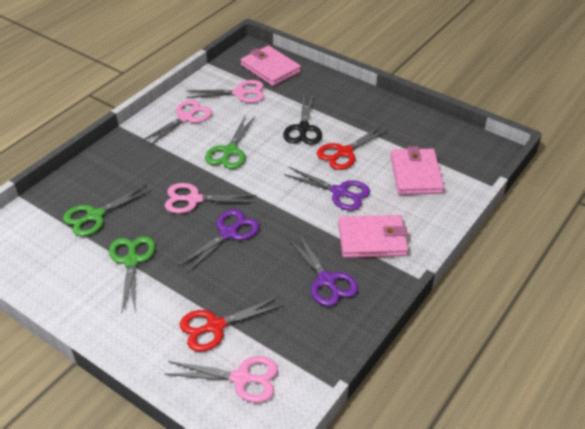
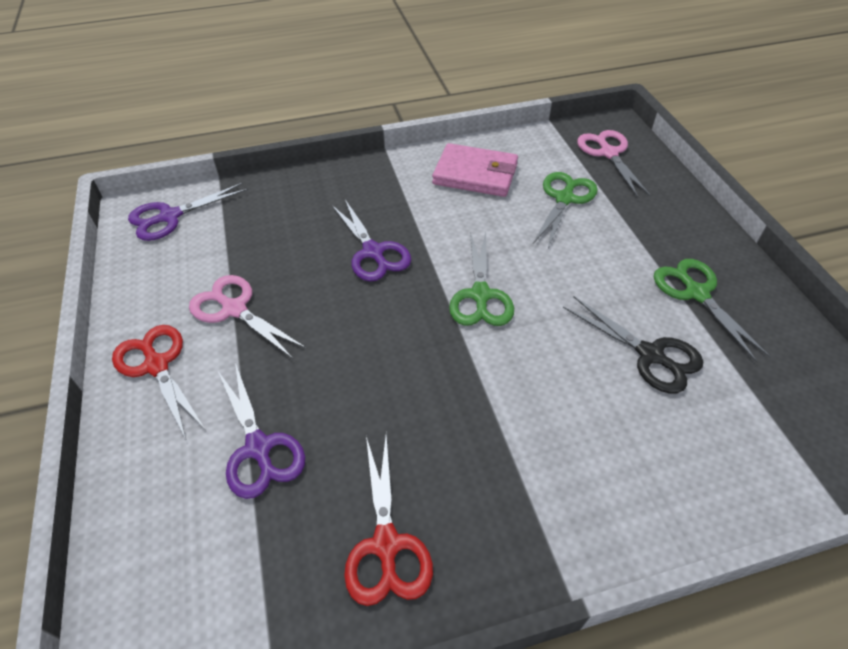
pink scissors: [141,100,212,147] [165,183,257,214] [165,356,278,403] [186,80,265,103] = 4 -> [189,275,307,359] [577,130,651,198] = 2
pink wallet: [241,45,301,86] [338,215,408,258] [391,146,444,195] = 3 -> [432,143,518,197] = 1

